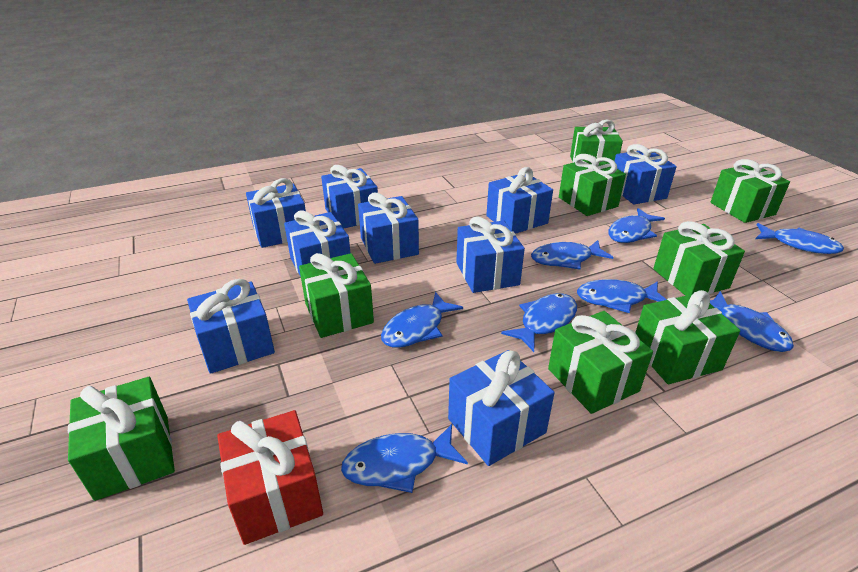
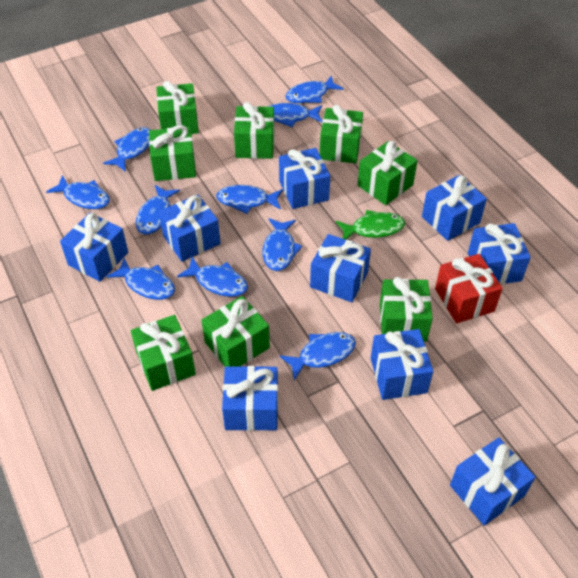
blue fish: [341,424,468,493] [381,292,463,348] [501,293,577,352] [531,240,613,270] [577,279,667,313] [608,208,665,243] [710,291,794,352] [756,223,844,254] = 8 -> [46,175,110,209] [103,127,150,172] [106,258,175,300] [136,185,180,234] [177,257,248,297] [216,185,283,214] [263,218,303,271] [268,103,323,127] [280,332,356,380] [285,75,343,103] = 10
green fish: none = 0 -> [336,210,405,240] = 1

